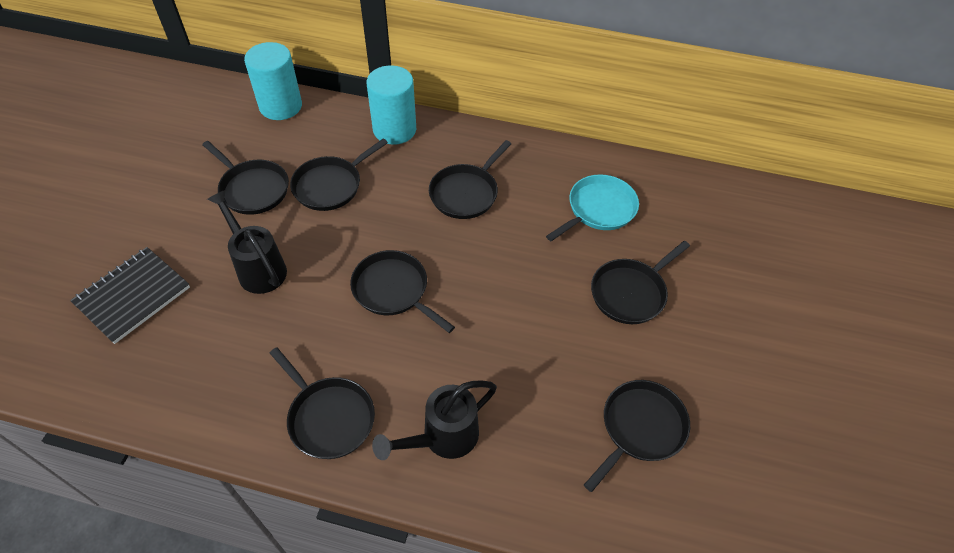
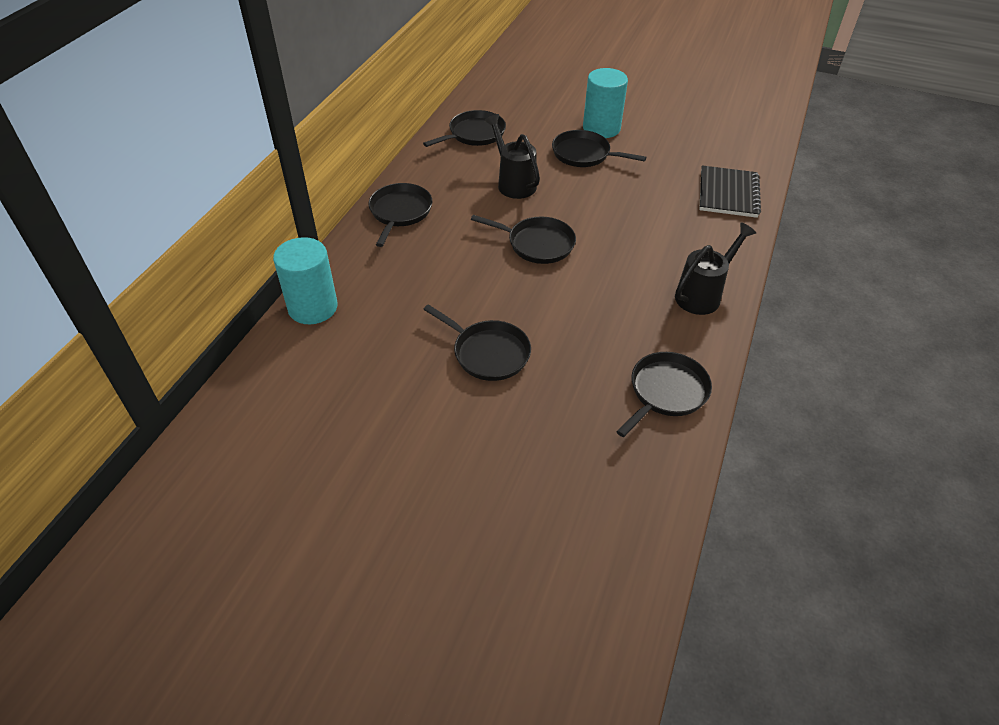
black pan: [202,141,289,215] [270,347,375,459] [290,138,388,211] [350,250,455,333] [429,140,511,219] [584,380,690,492] [591,241,690,324] = 7 -> [368,183,432,247] [423,110,506,147] [423,304,531,381] [471,215,576,264] [552,130,646,167] [616,352,712,437] = 6
turquoise pan: [546,174,639,241] = 1 -> none = 0

